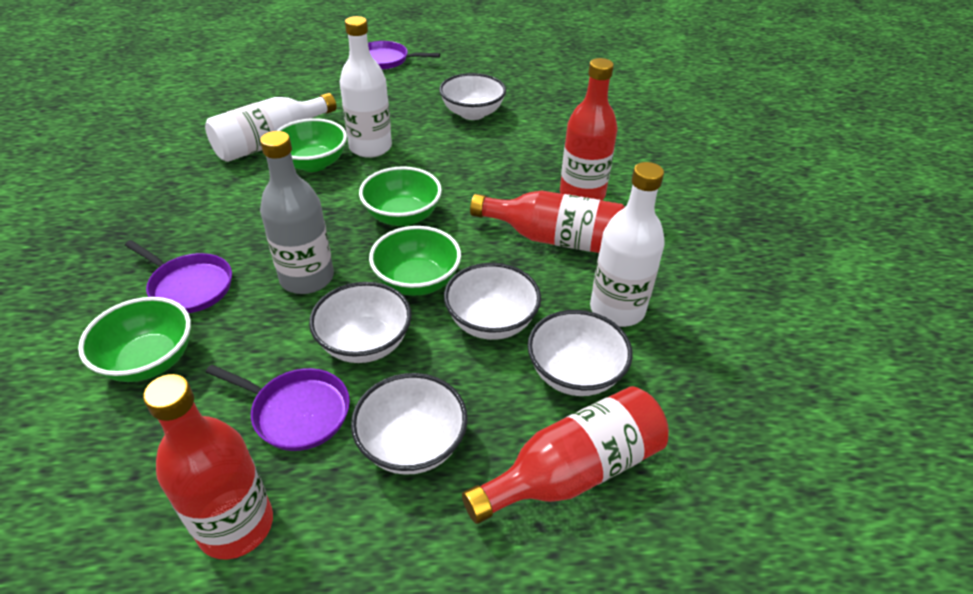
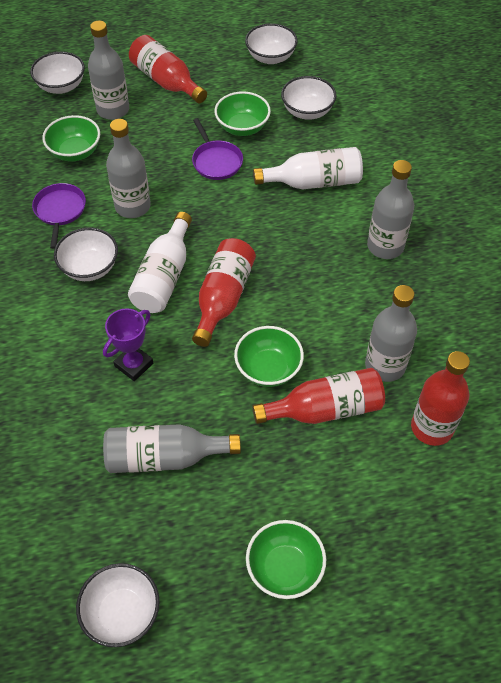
grey bottle: [260,131,334,294] = 1 -> [88,21,129,120] [103,424,241,473] [106,119,151,218] [365,285,417,382] [367,160,414,259] = 5
purple pan: [125,240,232,313] [206,364,350,451] [368,41,440,69] = 3 -> [32,183,86,249] [192,118,243,180] = 2
purple trophy: none = 0 -> [103,308,153,381] = 1
white bottle: [205,93,337,162] [340,16,392,158] [590,162,665,327] = 3 -> [128,212,192,313] [253,147,363,189] = 2

